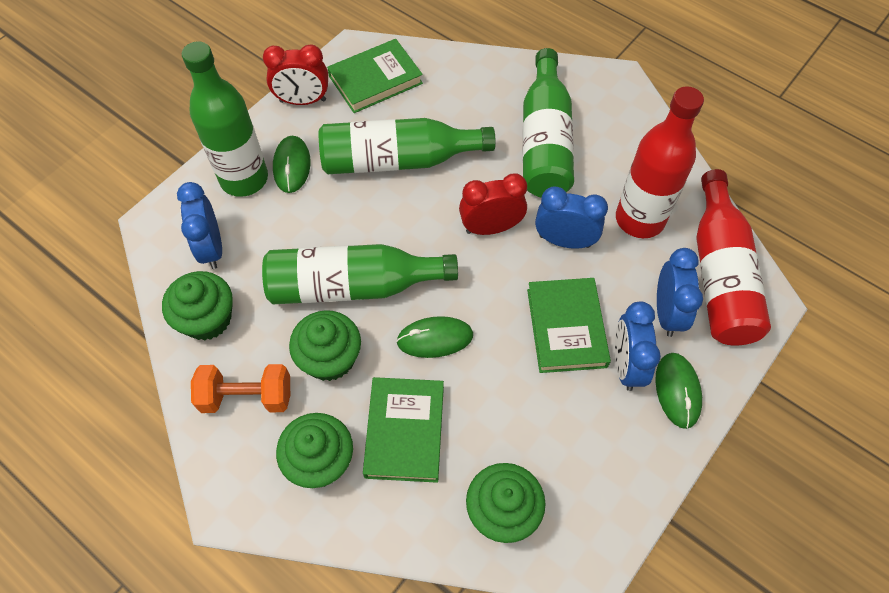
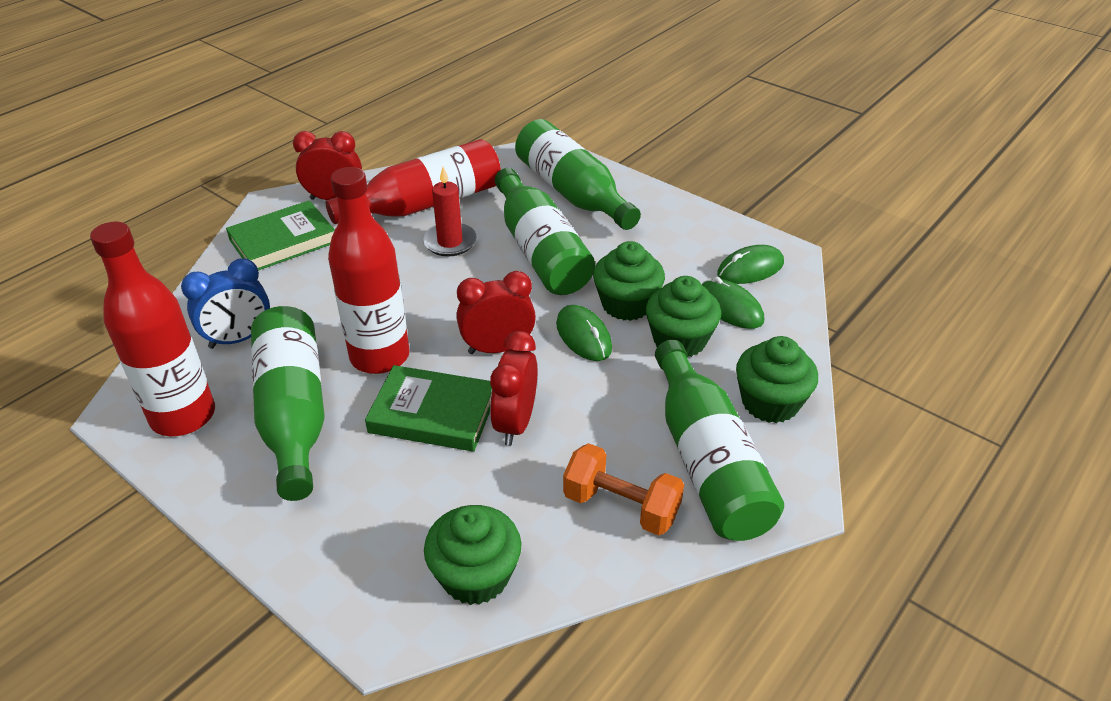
blue clock: [177,182,222,269] [535,187,608,249] [615,301,661,391] [657,248,703,337] = 4 -> [181,259,270,349] = 1
green book: [327,39,423,113] [363,377,444,483] [527,278,611,373] = 3 -> [226,200,335,271] [365,365,492,452] = 2
red bottle: [616,86,704,238] [696,169,771,346] = 2 -> [90,222,215,436] [326,139,501,224] [328,167,410,374] = 3
red candle: none = 0 -> [423,167,477,257] = 1
red clock: [263,44,328,105] [459,173,527,235] = 2 -> [293,131,362,200] [456,271,536,354] [490,331,537,446] = 3

